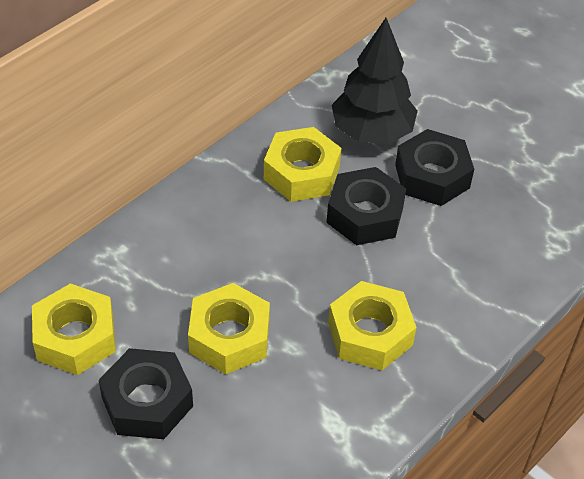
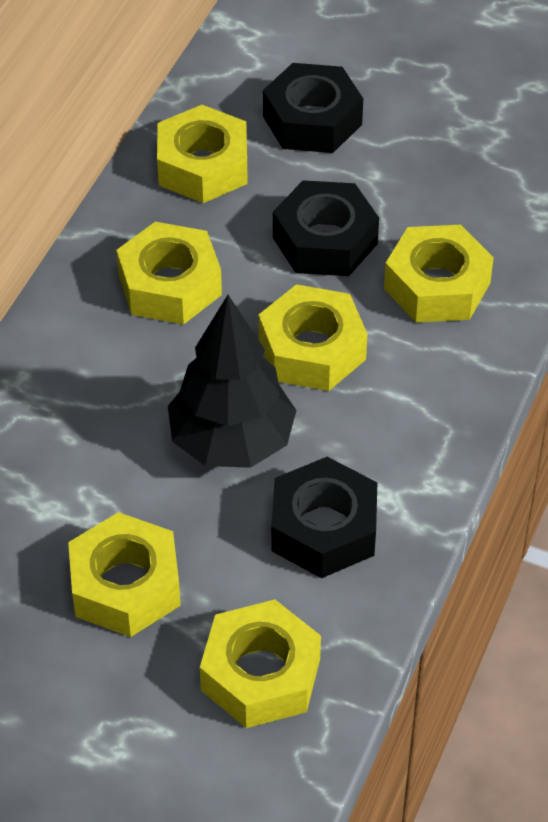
yellow nut: [32,283,116,375] [188,283,270,374] [264,127,342,202] [328,281,417,370] = 4 -> [68,512,181,637] [116,222,222,325] [157,105,248,203] [200,599,321,728] [259,284,367,391] [384,225,494,322] = 6

